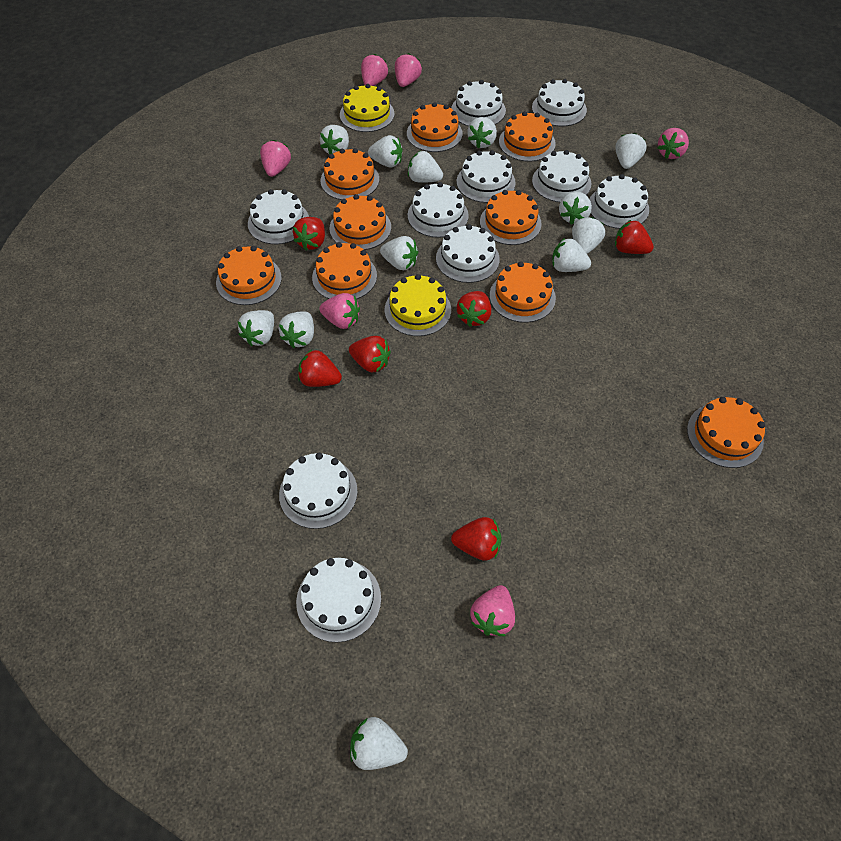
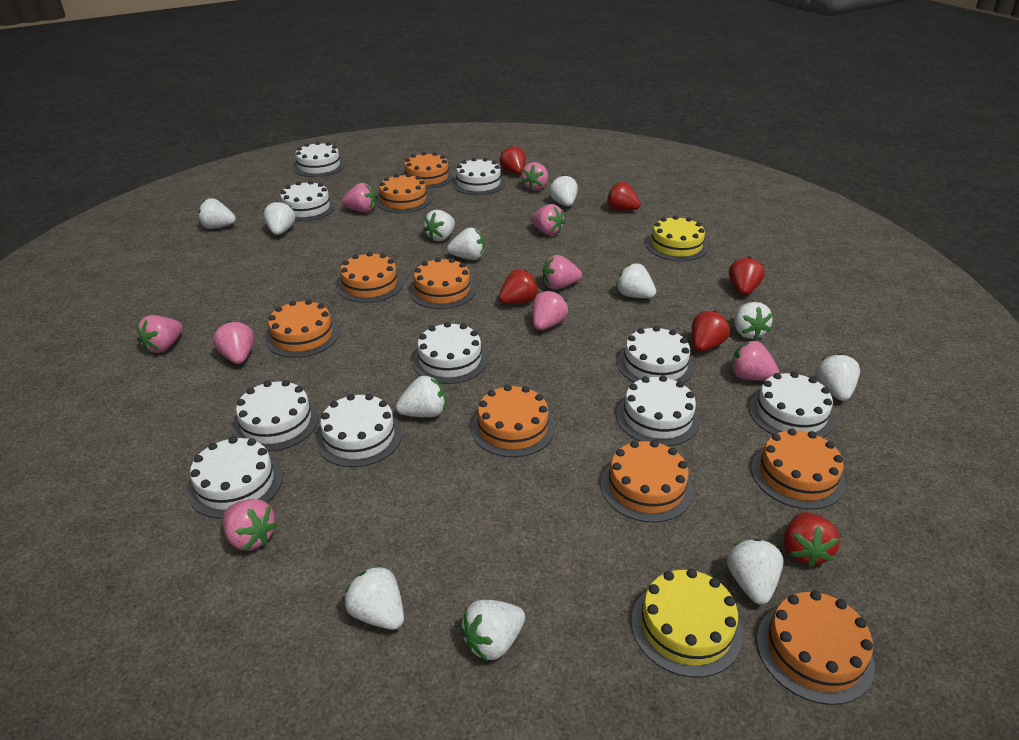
pink strawberry: [260,140,291,177] [319,293,360,329] [361,54,388,86] [395,53,422,87] [470,585,515,636] [657,128,689,159] = 6 -> [136,315,183,353] [213,321,254,364] [222,499,278,551] [342,183,376,213] [521,162,548,191] [531,204,565,236] [532,290,568,330] [543,255,582,290] [731,341,780,381] = 9

